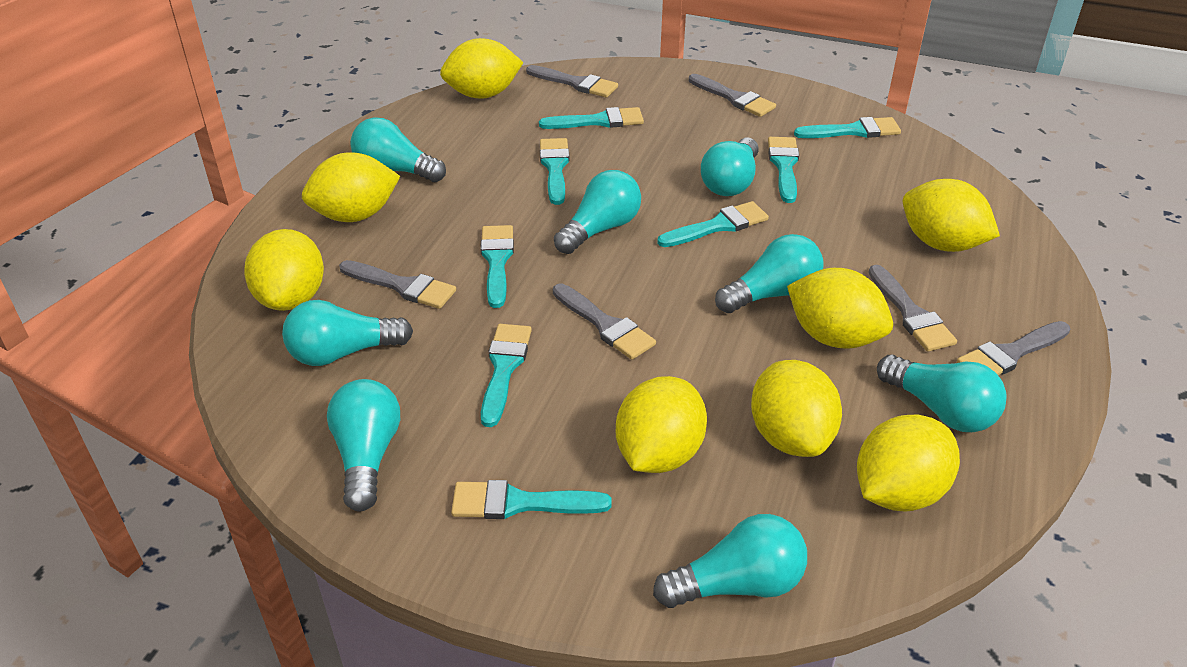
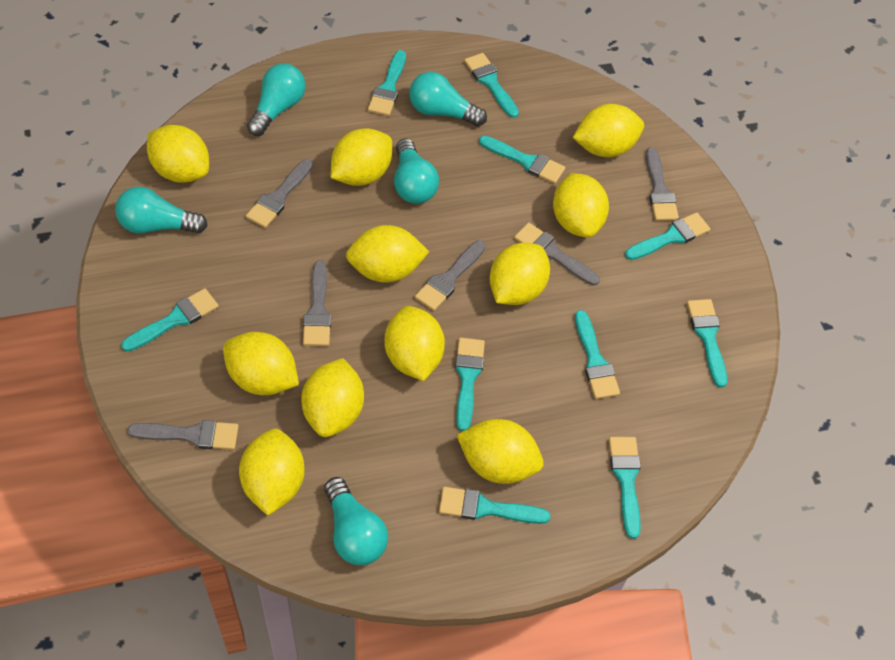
turquoise brush: [451,480,612,519] [480,225,514,308] [481,324,532,427] [539,107,644,129] [540,138,569,205] [657,201,769,247] [768,137,799,203] [794,117,901,138] = 8 -> [121,288,219,352] [368,50,406,116] [439,487,550,524] [455,338,485,431] [464,53,519,118] [479,136,565,184] [575,310,620,399] [609,437,641,539] [625,213,710,260] [687,299,727,388] = 10
turquoise light bulb: [282,300,413,366] [327,379,400,511] [350,117,446,182] [554,170,641,254] [653,514,807,608] [701,138,759,196] [715,234,824,313] [877,355,1007,432] = 8 -> [115,187,208,234] [247,64,306,136] [324,477,388,565] [394,138,439,204] [409,72,487,127] = 5
yellow lemon: [244,229,324,311] [302,152,400,222] [440,38,524,99] [616,376,707,473] [751,360,842,457] [787,268,893,349] [857,414,960,512] [903,179,1000,252] = 8 -> [147,125,209,183] [223,332,299,395] [239,429,305,515] [301,358,364,437] [331,128,392,186] [346,225,429,283] [384,306,445,381] [457,419,544,484] [489,243,550,305] [553,173,609,238] [573,104,644,157] = 11

